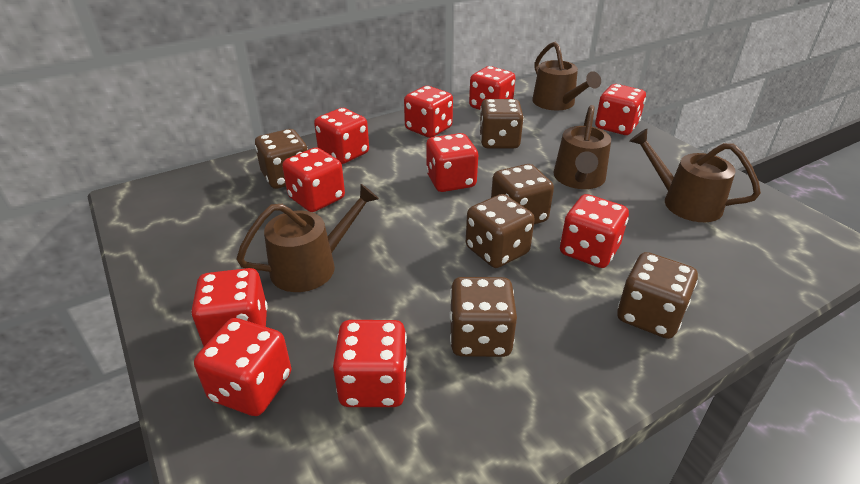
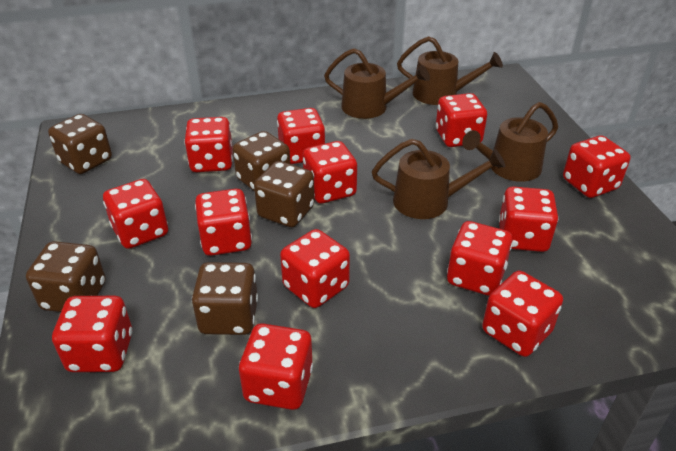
brown dice: [255,129,308,189] [449,277,517,357] [466,194,535,268] [479,99,524,148] [491,164,554,224] [617,252,698,339] = 6 -> [26,241,106,312] [48,114,112,174] [192,262,258,335] [232,131,290,192] [254,161,315,227] = 5
red dice: [191,268,268,346] [194,318,291,416] [282,147,345,212] [314,108,369,164] [333,320,408,407] [404,86,453,138] [426,133,478,192] [469,66,516,110] [560,194,629,268] [595,84,646,135] = 10 -> [52,296,132,372] [103,179,168,249] [184,117,233,172] [195,189,252,256] [239,323,313,410] [277,108,325,164] [280,229,350,308] [303,141,357,203] [436,93,487,147] [447,221,513,296] [482,271,563,357] [499,186,558,252] [563,136,631,198] = 13

